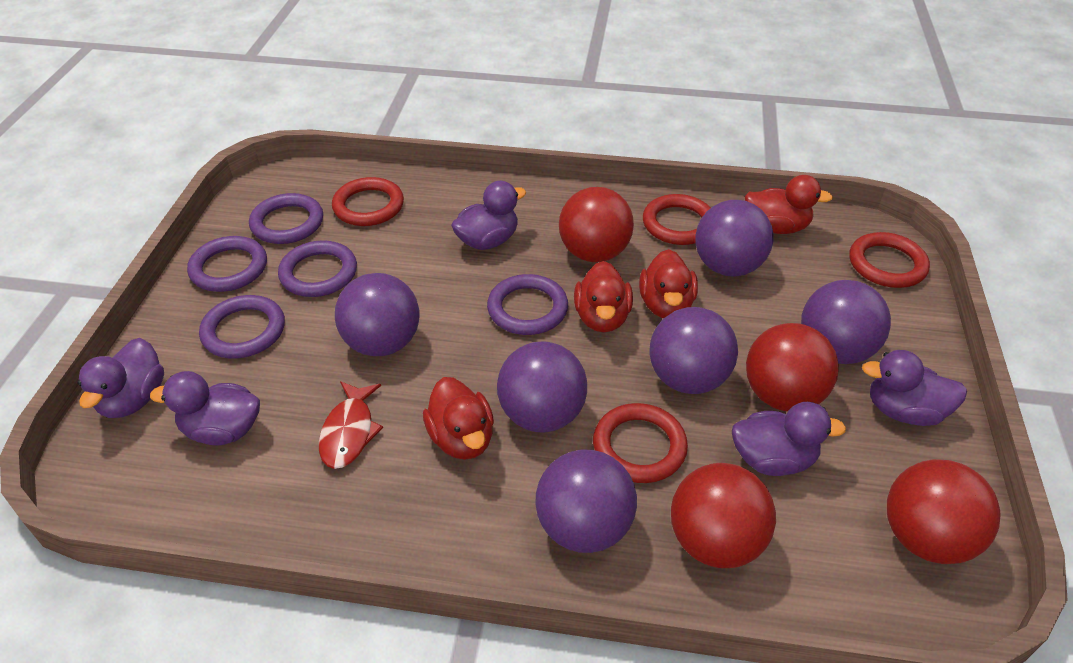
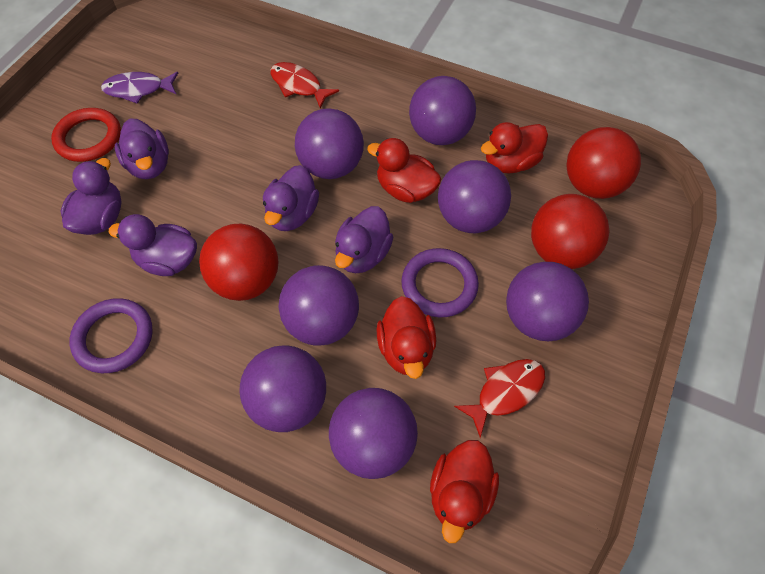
purple ball: [335,273,419,356] [497,342,587,432] [535,450,637,553] [650,307,738,394] [695,200,773,277] [801,280,891,364] = 6 -> [240,345,326,432] [278,265,359,346] [295,108,364,179] [329,388,418,479] [409,76,476,145] [438,160,511,233] [506,262,589,341] = 7
purple fish: none = 0 -> [101,72,178,104] = 1
purple ring: [187,236,267,292] [199,295,285,359] [249,193,323,244] [278,240,357,297] [487,274,568,335] = 5 -> [69,298,153,373] [401,248,479,317] = 2
red ball: [559,187,634,262] [671,463,776,568] [746,323,839,412] [887,459,1001,564] = 4 -> [199,223,279,301] [531,194,610,269] [566,127,641,199] = 3
red fish: [319,381,383,469] = 1 -> [270,62,339,109] [454,359,545,438] = 2
red ring: [332,177,404,226] [593,403,688,483] [643,194,711,245] [849,232,930,288] = 4 -> [51,108,121,162] = 1

